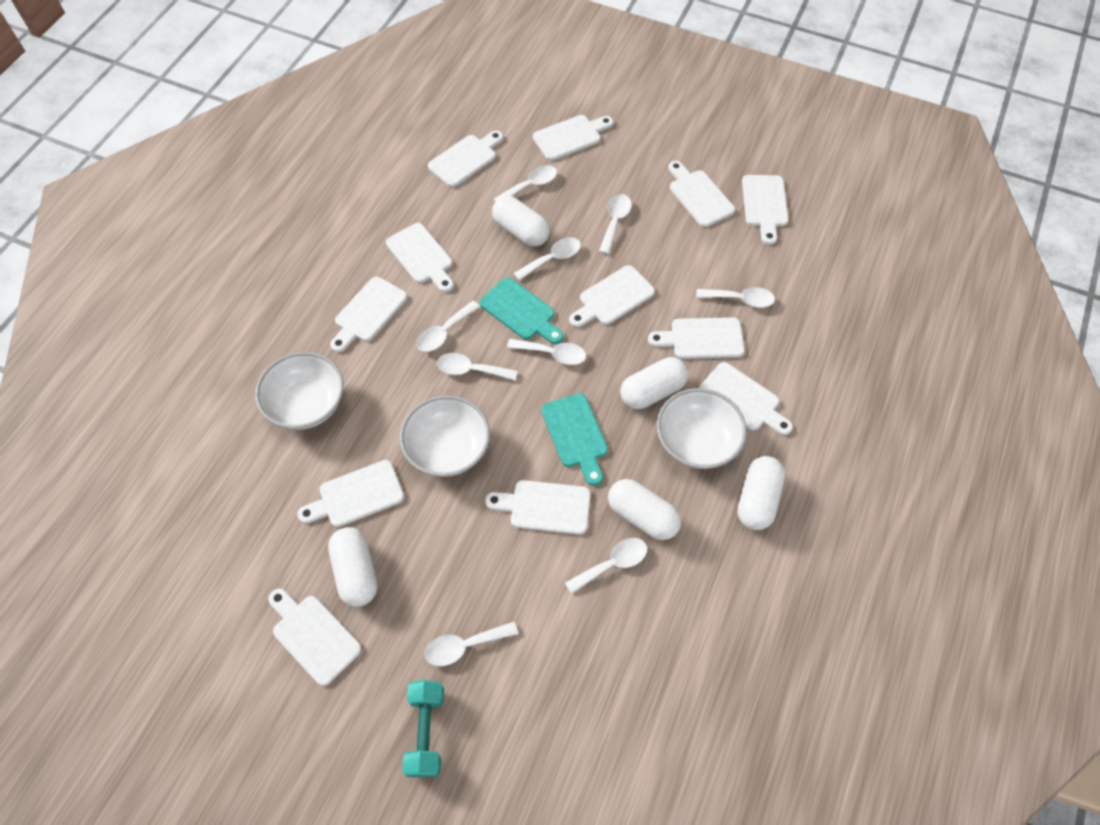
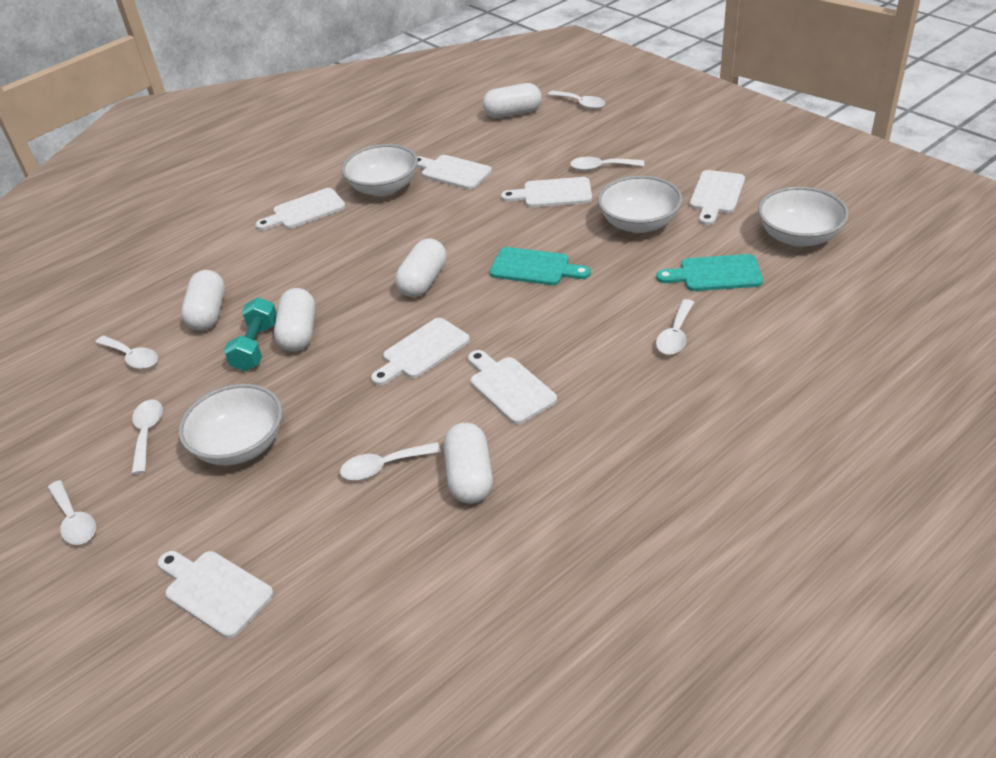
white bowl: [255,352,344,430] [400,395,490,477] [657,388,747,469] = 3 -> [179,384,283,465] [342,144,418,196] [598,175,682,233] [758,186,849,247] = 4
white cutting board: [268,589,362,686] [297,460,404,527] [330,277,407,352] [386,223,454,292] [428,131,503,187] [485,480,591,535] [533,115,613,161] [569,265,655,327] [648,317,745,359] [668,161,735,227] [699,362,793,435] [742,175,789,245] = 12 -> [158,551,274,638] [256,188,346,230] [371,318,470,386] [416,155,492,190] [468,350,557,424] [501,177,592,208] [690,170,745,225] = 7
white spoon: [416,301,480,352] [425,622,518,666] [437,353,517,380] [494,165,557,202] [507,339,586,365] [514,237,581,280] [565,538,647,594] [599,194,632,254] [696,287,775,308] = 9 -> [48,480,96,545] [95,335,158,369] [131,400,163,474] [340,442,441,480] [548,91,605,109] [570,157,644,171] [656,299,694,355] = 7

